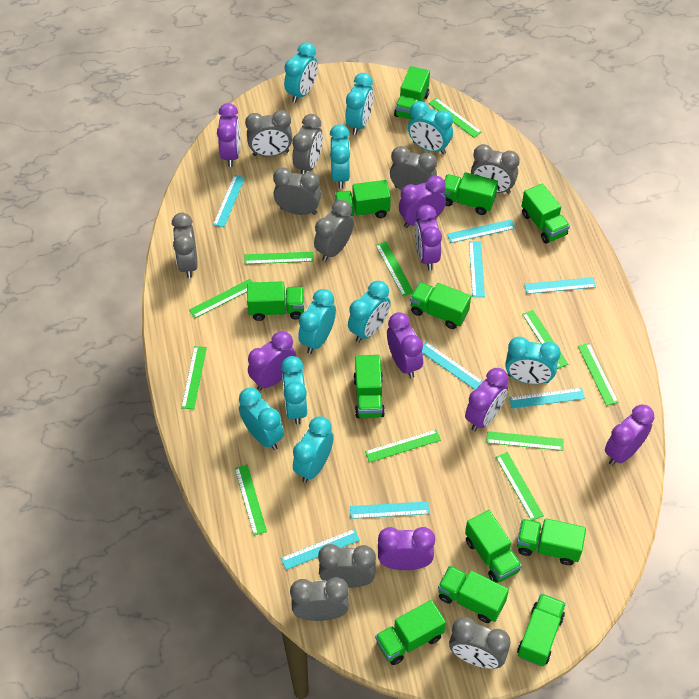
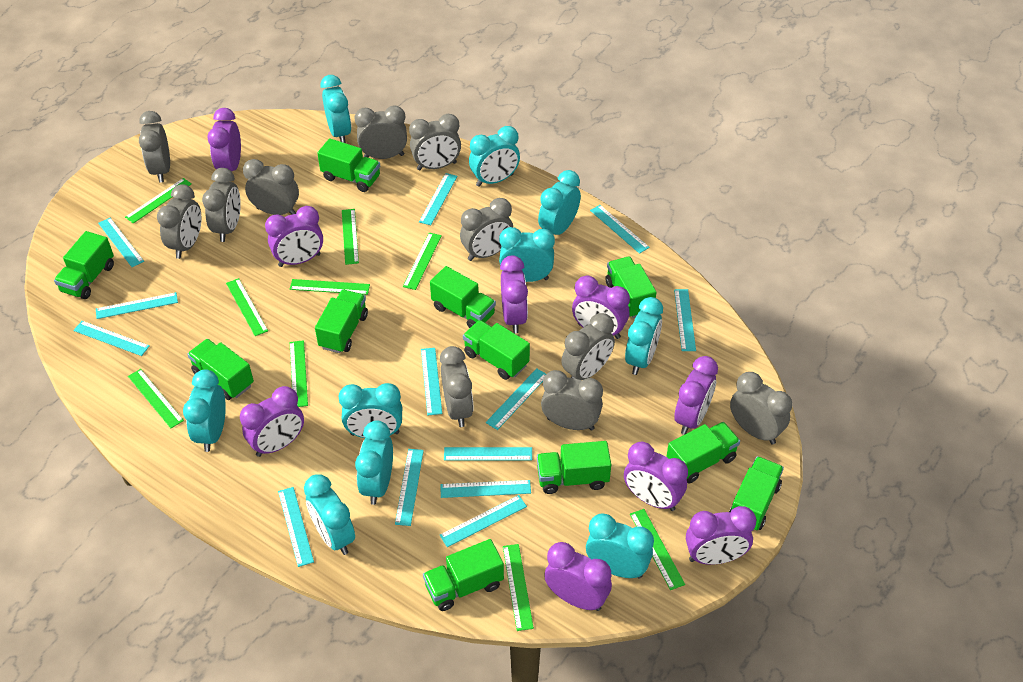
green ruler: [181,346,207,409] [189,279,252,318] [235,465,267,536] [245,252,314,264] [365,429,441,463] [376,241,414,296] [429,98,482,138] [486,431,563,451] [496,452,544,521] [522,310,568,369] [578,343,618,406] = 11 -> [125,178,191,223] [128,369,184,428] [226,278,268,336] [289,340,308,407] [290,279,370,295] [342,209,359,265] [403,233,442,290] [503,544,534,631] [630,509,685,590] = 9
green truck: [247,281,304,321] [335,180,391,218] [353,355,385,418] [375,600,446,665] [394,66,430,120] [410,282,471,329] [438,565,509,623] [443,172,498,215] [465,510,522,583] [517,518,586,565] [517,593,566,666] [522,183,570,244] = 12 -> [54,231,114,299] [187,339,254,400] [315,290,368,353] [317,138,380,192] [423,539,504,611] [430,266,496,328] [463,320,530,380] [537,441,611,494] [606,257,656,318] [666,422,740,483] [729,456,784,530] = 11
grey clock: [172,213,198,278] [245,110,292,157] [273,167,321,215] [290,577,349,621] [292,114,323,174] [314,200,354,262] [318,544,376,588] [390,146,437,190] [449,617,511,669] [471,144,520,194] = 10 -> [139,111,170,183] [157,184,201,259] [202,168,241,242] [243,159,299,215] [354,105,407,159] [409,114,461,171] [440,346,474,427] [460,198,513,261] [541,370,603,430] [561,313,615,380] [730,372,792,444] = 11
purple clock: [217,103,241,167] [248,331,296,391] [378,527,435,570] [387,312,423,378] [399,176,446,228] [414,205,442,271] [465,368,508,431] [605,404,654,466] = 8 -> [207,108,241,171] [240,386,304,457] [265,206,323,267] [500,256,528,333] [544,542,612,611] [572,275,630,339] [624,442,688,511] [674,356,718,435] [686,506,756,565] = 9
turquoise ruler: [213,175,245,227] [281,529,360,570] [350,501,430,519] [422,342,483,390] [447,219,515,243] [469,241,485,297] [509,388,585,409] [524,277,596,294] = 8 -> [73,321,150,356] [96,292,178,319] [98,218,144,267] [278,487,314,567] [395,449,424,526] [419,173,457,225] [421,348,442,415] [439,495,527,547] [440,480,531,498] [444,447,532,461] [486,368,546,430] [590,205,650,254] [674,289,696,351] = 13

